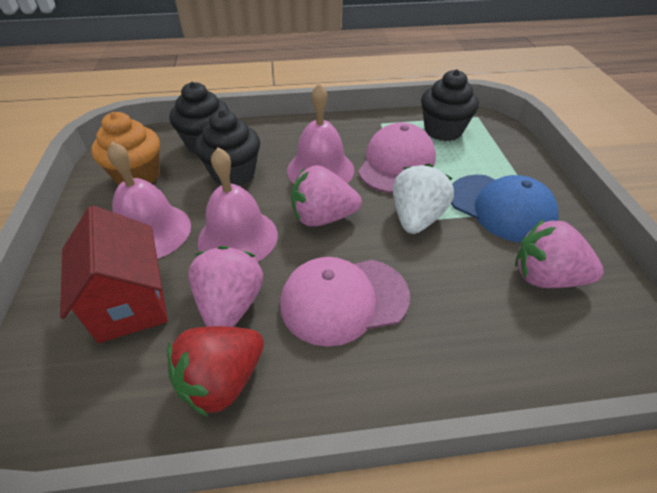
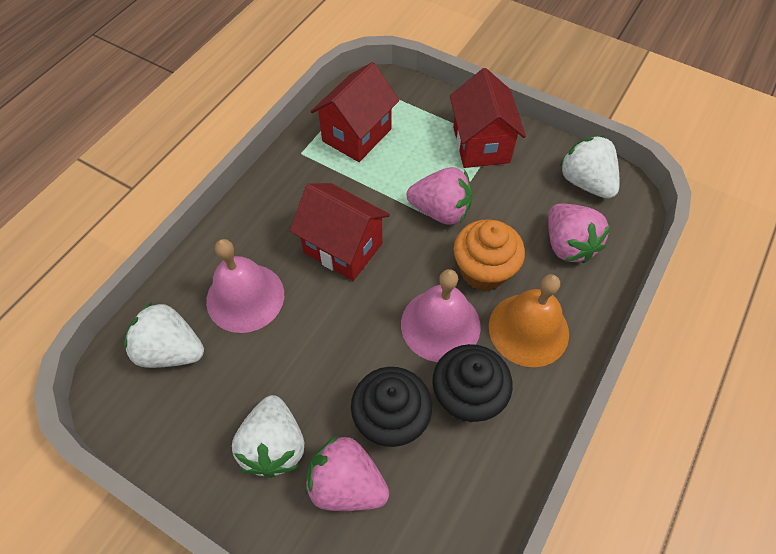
black cupcake: [170,82,229,155] [195,110,260,186] [421,69,479,141] = 3 -> [351,367,432,447] [432,344,513,422] = 2
blue cap: [451,175,559,243] = 1 -> none = 0
orange bell: none = 0 -> [489,274,569,367] = 1
pink bell: [107,142,191,259] [198,147,278,262] [287,83,354,184] = 3 -> [206,239,284,333] [401,269,481,362] = 2
pink cap: [280,257,410,347] [358,122,436,193] = 2 -> none = 0
red house: [60,205,168,343] = 1 -> [290,183,390,281] [311,62,399,162] [450,68,526,168] = 3
red strawberry: [167,326,264,417] = 1 -> none = 0
white strawberry: [393,164,454,234] = 1 -> [124,302,204,368] [232,395,304,478] [560,136,620,199] = 3

